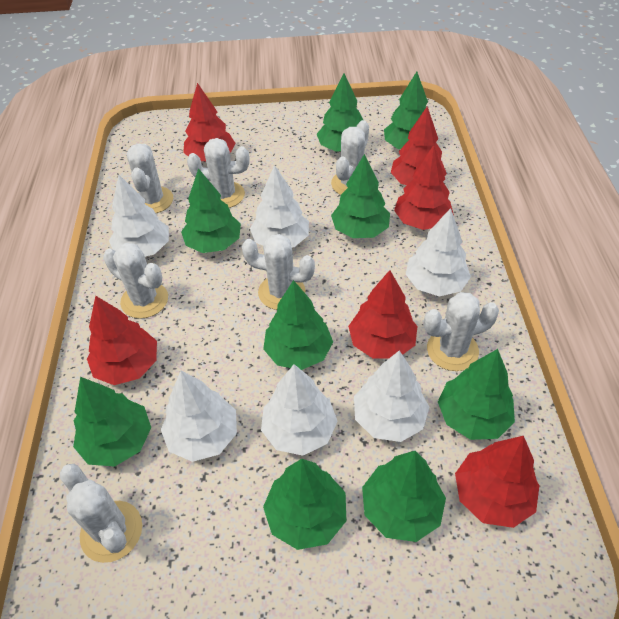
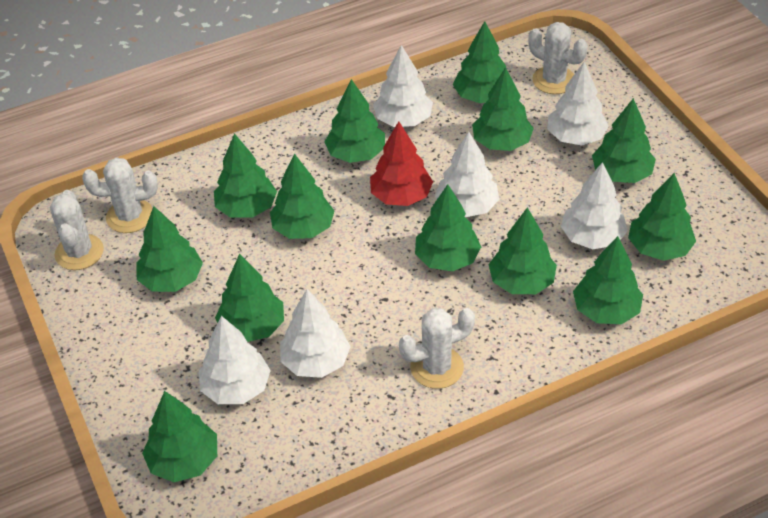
green tree: [73,377,151,467] [181,168,241,253] [263,280,333,370] [263,459,346,550] [317,73,363,152] [331,154,390,238] [362,451,446,542] [384,72,428,149] [438,349,515,440] = 9 -> [137,206,203,292] [142,391,217,482] [214,133,277,218] [215,254,284,342] [270,154,335,239] [325,79,385,163] [415,184,481,272] [453,21,506,103] [472,67,534,151] [488,207,557,294] [573,236,643,324] [592,98,656,183] [628,173,696,261] = 13
red tree: [87,296,157,385] [183,83,236,161] [348,270,417,359] [391,107,447,185] [394,145,454,230] [455,436,540,528] = 6 -> [370,121,433,206] = 1
white cactus: [60,464,142,563] [103,243,168,319] [127,144,173,213] [187,138,249,208] [242,234,315,310] [331,120,369,195] [424,292,499,371] = 7 -> [50,190,104,270] [82,157,158,233] [399,308,475,389] [528,22,588,94] = 4

